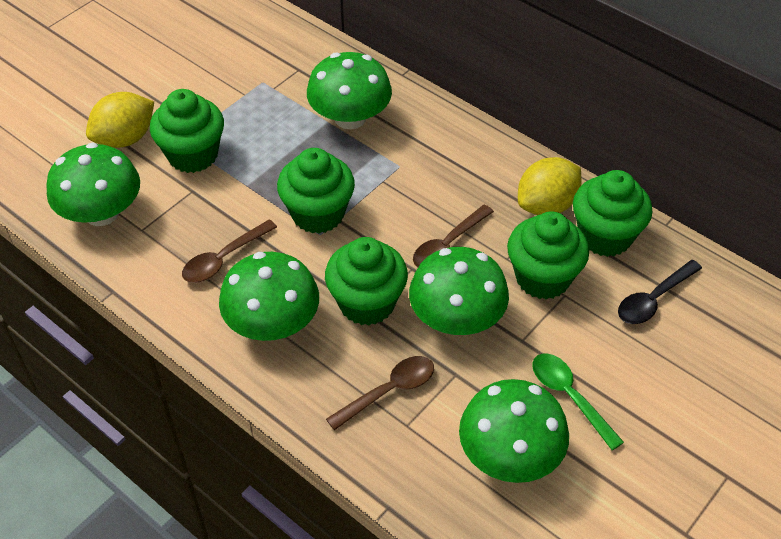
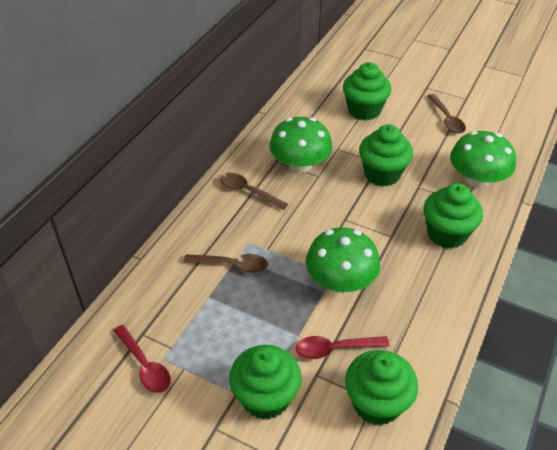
black spoon: [618,260,702,324] = 1 -> none = 0
green mushroom: [46,143,140,226] [219,252,319,341] [307,52,392,129] [409,247,509,335] [459,379,569,483] = 5 -> [270,117,332,173] [306,227,380,293] [450,131,516,189] = 3
green spoon: [532,354,624,450] = 1 -> none = 0
red spoon: none = 0 -> [113,325,171,393] [296,336,389,359] = 2
yellow lemon: [86,92,154,148] [518,157,582,215] = 2 -> none = 0

